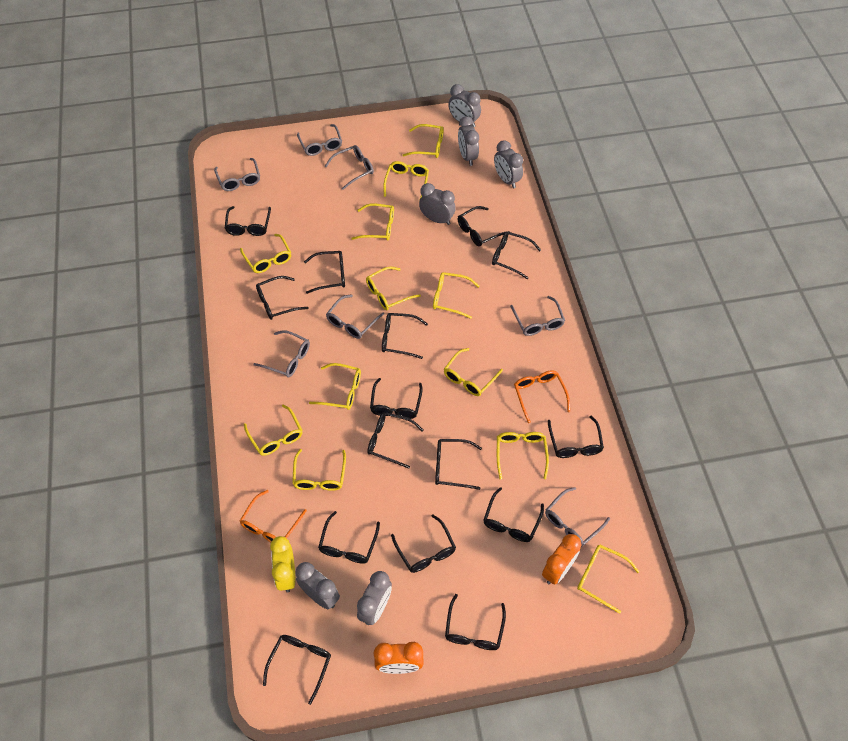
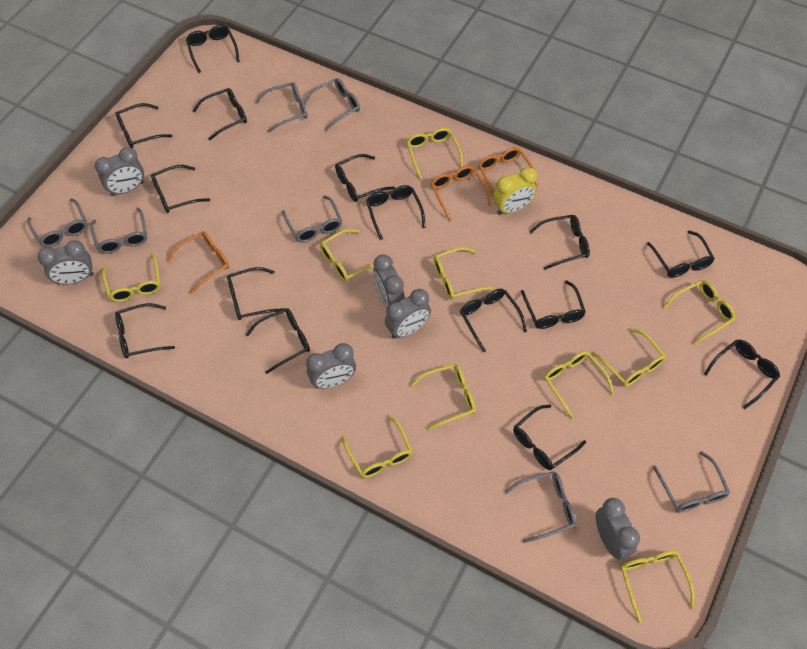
orange clock: [374,642,424,674] [542,534,581,584] = 2 -> none = 0
orange glasses: [240,490,307,542] [514,370,570,423] = 2 -> [167,231,230,294] [430,165,491,221] [478,147,538,194] = 3
yellow glasses: [240,234,291,273] [244,404,303,456] [292,449,346,491] [309,363,361,410] [351,203,394,241] [366,267,421,310] [383,161,429,201] [403,124,444,158] [433,272,480,319] [444,348,503,396] [497,432,549,480] [577,545,640,614] = 12 -> [102,253,160,302] [320,229,374,282] [342,415,413,478] [406,128,463,179] [411,364,476,430] [433,247,494,299] [544,351,614,419] [592,328,666,387] [621,550,694,623] [663,280,735,345] = 10

